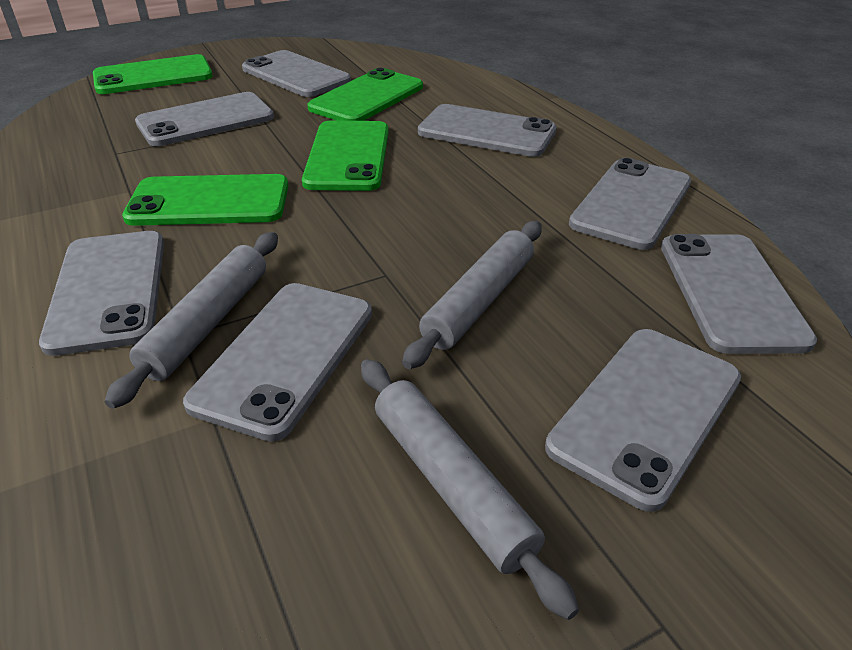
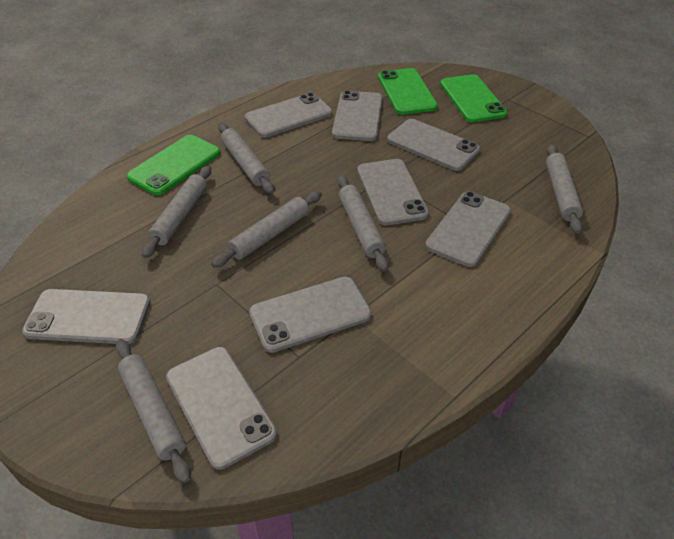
green phone: [93,54,213,94] [122,174,288,226] [302,120,389,191] [307,68,423,121] = 4 -> [127,135,220,195] [378,68,438,115] [440,74,507,122] = 3
grey rolling pin: [105,232,278,409] [361,359,579,620] [402,221,542,369] = 3 -> [115,339,191,483] [142,166,211,258] [211,191,322,268] [218,123,274,194] [337,175,389,272] [546,144,583,234] = 6

